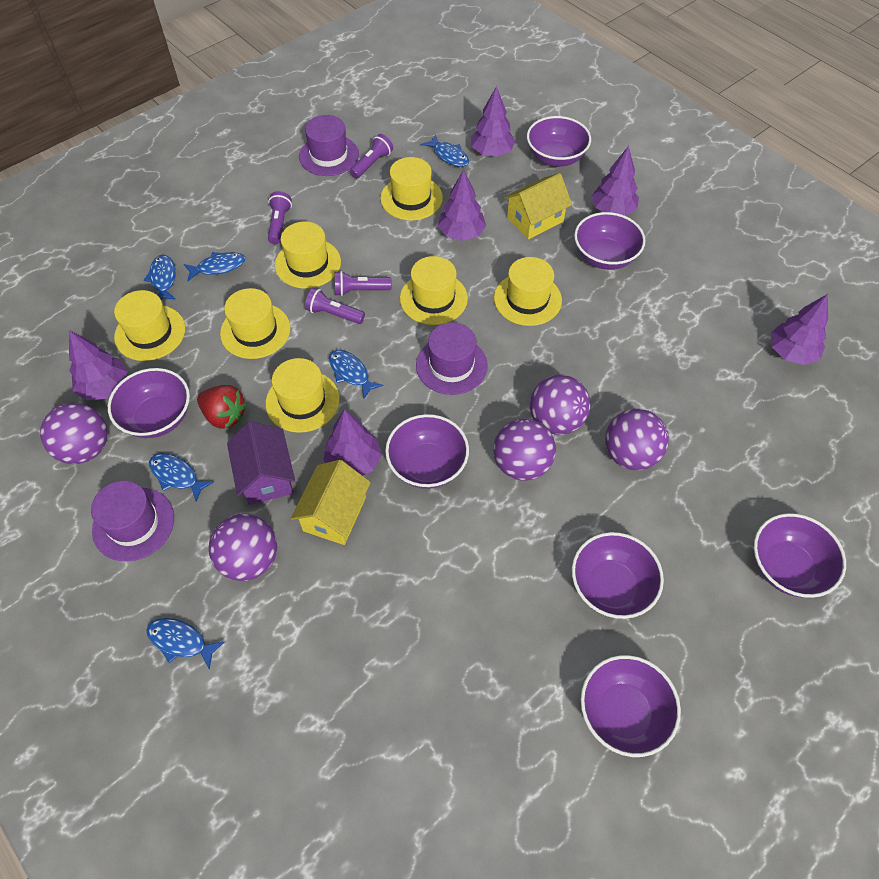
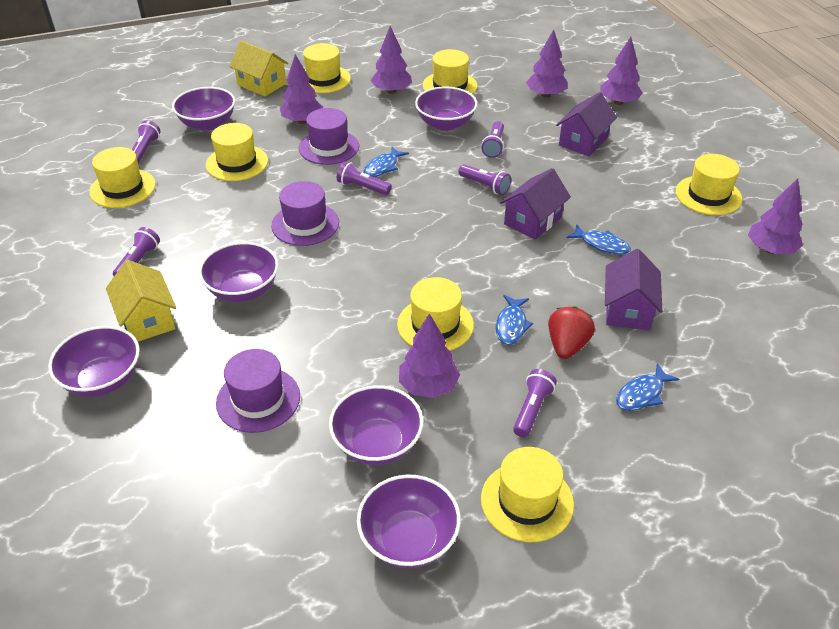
blue fish: [144,255,176,300] [146,618,225,670] [149,453,214,502] [184,252,245,281] [329,350,383,398] [421,135,469,167] = 6 -> [363,146,409,177] [496,295,533,345] [567,224,631,255] [616,363,680,411] = 4
purple ball: [40,403,108,464] [209,514,277,581] [493,418,556,481] [530,375,590,435] [605,409,669,470] = 5 -> none = 0
purple bowl: [108,368,190,438] [385,414,469,489] [527,116,591,167] [572,532,664,619] [574,212,645,270] [581,655,681,757] [754,513,846,598] = 7 -> [48,326,140,397] [172,87,235,131] [199,242,279,302] [329,385,423,465] [357,474,461,569] [415,87,477,131] = 6
purple flashlight: [268,191,292,244] [305,288,365,324] [335,271,392,296] [350,134,393,178] = 4 -> [113,227,160,276] [132,121,161,164] [337,161,392,195] [458,164,511,195] [481,121,504,158] [513,369,557,437] = 6
purple house: [227,421,295,505] = 1 -> [500,168,571,240] [556,92,617,156] [605,249,662,330] = 3

